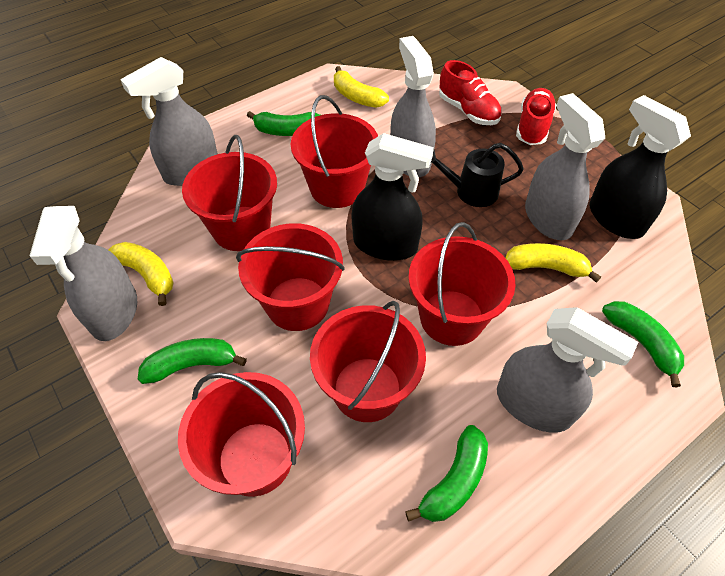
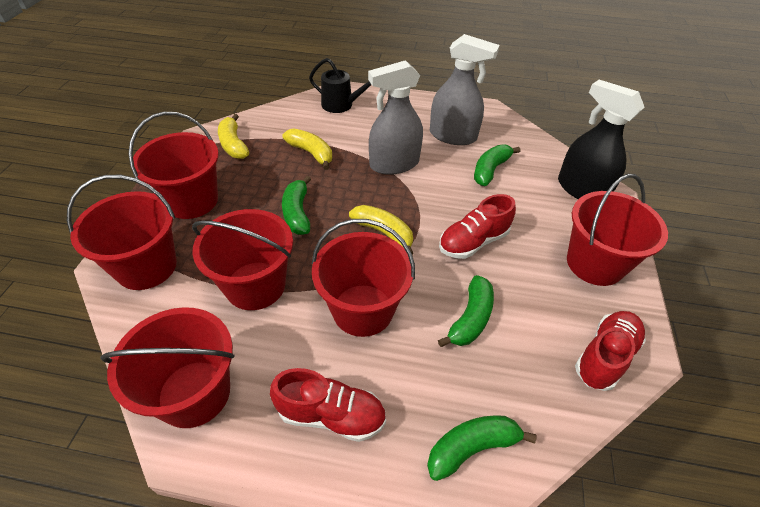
black spray bottle: [351,133,434,261] [589,95,691,239] = 2 -> [558,80,645,199] = 1
grey spray bottle: [30,206,137,341] [120,57,218,186] [390,36,436,177] [497,307,638,433] [525,93,605,240] = 5 -> [368,60,423,175] [430,34,499,145] = 2
red shoe: [439,60,502,125] [516,88,556,145] = 2 -> [270,368,386,442] [439,194,516,259] [575,311,646,391] = 3

